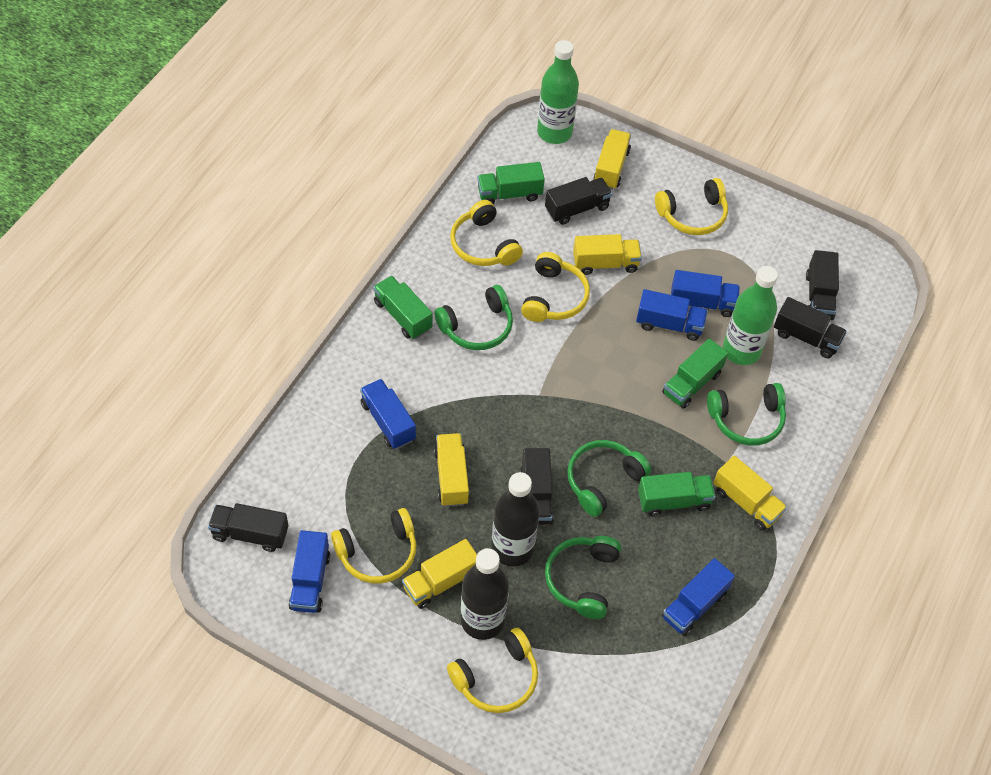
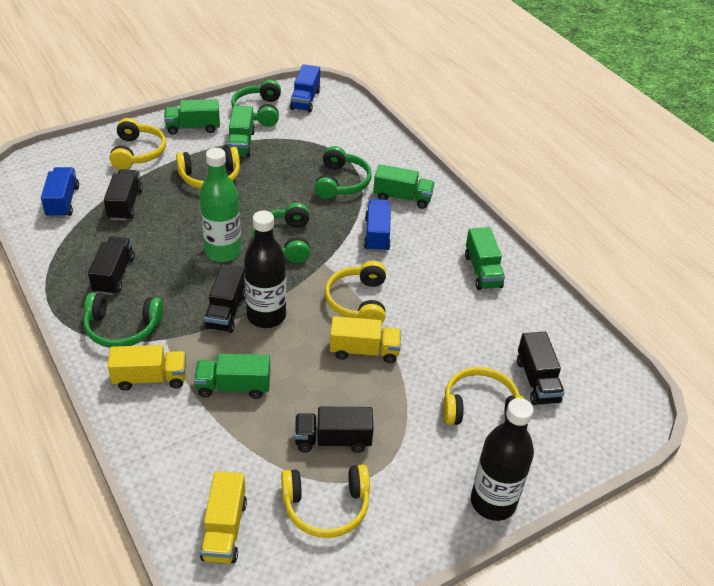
blue truck: [289,530,330,613] [360,379,416,449] [636,289,708,341] [662,558,735,636] [671,270,740,317] = 5 -> [41,167,79,218] [290,64,320,112] [364,199,391,252] = 3
green bottle: [537,40,579,144] [723,266,778,365] = 2 -> [200,148,241,262] = 1
green truck: [373,276,432,339] [477,162,545,205] [638,472,716,516] [662,338,728,409] = 4 -> [164,99,220,135] [194,354,270,399] [227,105,255,157] [373,164,435,209] [465,227,505,290] = 5
yellow truck: [402,539,477,609] [434,433,470,507] [573,234,642,275] [593,129,631,190] [713,456,787,531] = 5 -> [107,345,186,391] [200,471,247,563] [330,316,401,363] = 3

